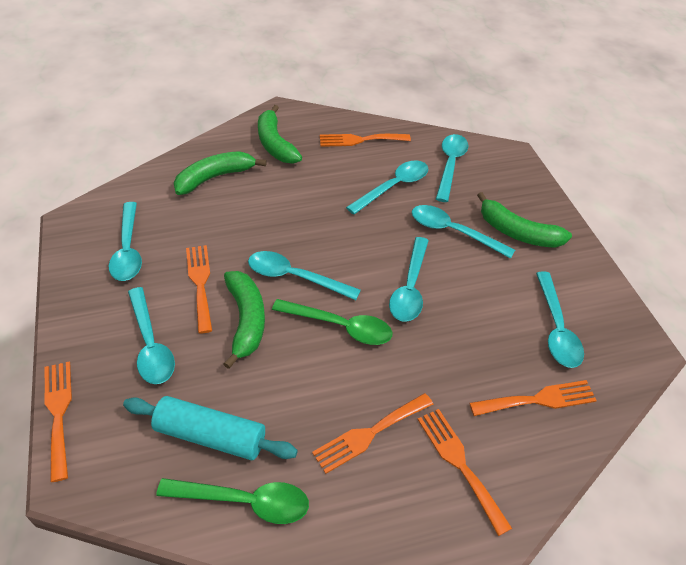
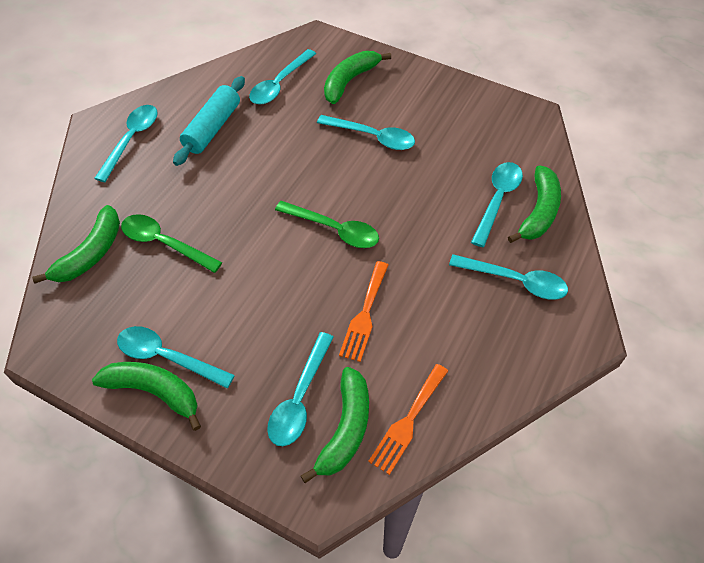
green banana: [174,151,267,195] [224,271,265,369] [258,105,302,164] [477,192,572,248] = 4 -> [32,205,120,284] [92,362,201,431] [301,367,369,483] [324,51,391,104] [508,165,561,243] = 5
orange fork: [45,361,72,482] [186,245,212,334] [312,393,433,474] [320,134,411,147] [417,409,512,536] [469,380,597,416] = 6 -> [339,261,388,362] [368,364,448,475] = 2
turquoise spoon: [109,202,142,281] [128,287,175,384] [248,251,361,300] [346,161,428,214] [389,237,429,322] [412,205,515,259] [436,134,468,202] [536,272,584,368] = 8 -> [94,105,158,182] [117,326,235,388] [249,49,316,104] [267,332,334,446] [317,115,415,150] [449,254,568,300] [471,162,523,247] = 7

